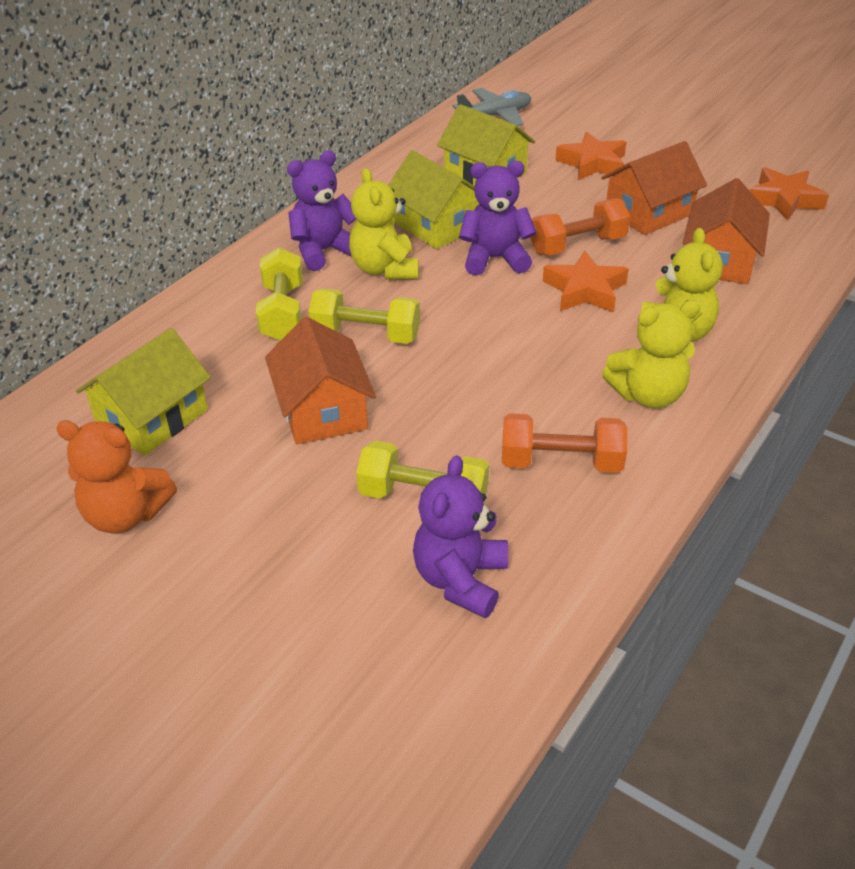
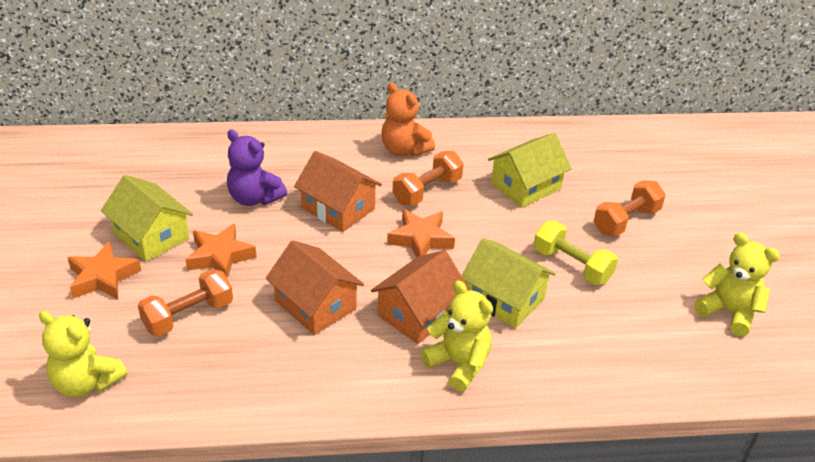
grey plane: [453,88,531,126] = 1 -> none = 0
orange dumbbell: [502,413,627,473] [530,199,630,256] = 2 -> [138,269,233,336] [392,151,464,206] [593,180,666,236] = 3
purple teddy bear: [287,150,356,271] [413,455,508,618] [459,161,537,276] = 3 -> [227,129,287,206] = 1
yellow dumbbell: [256,248,303,341] [308,288,420,344] [356,441,489,504] = 3 -> [533,221,618,285] = 1

